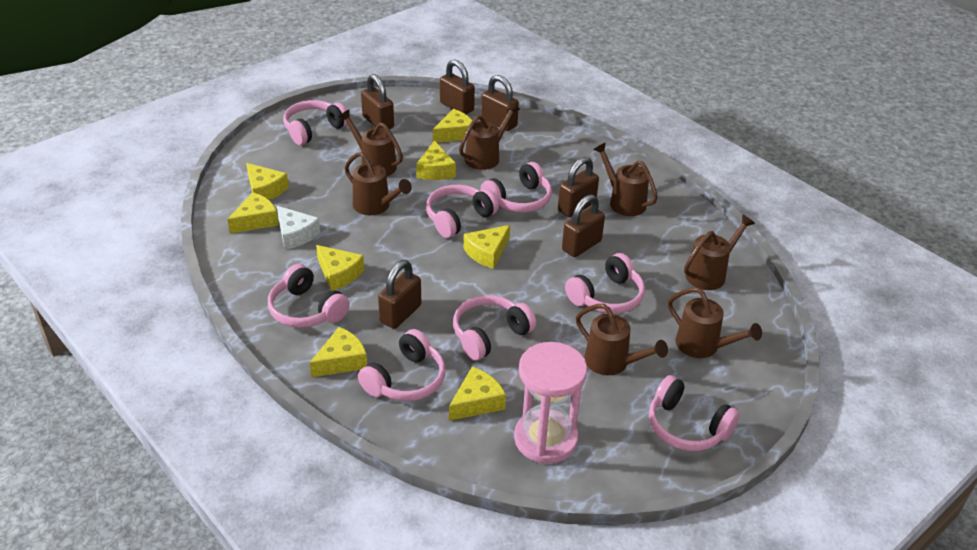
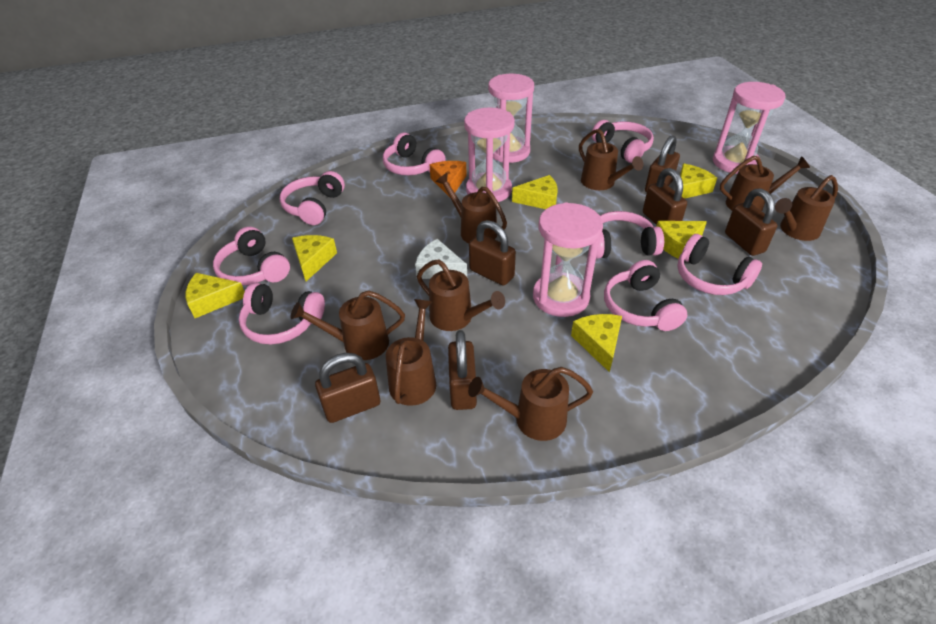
brown watering can: [339,109,403,177] [345,152,412,215] [459,102,520,170] [576,304,668,375] [593,143,658,216] [668,288,762,358] [684,214,755,290] = 7 -> [290,290,405,360] [386,299,436,406] [417,259,505,331] [436,173,507,243] [468,367,593,441] [579,129,643,190] [720,156,810,211] [775,175,838,241] = 8
orange cheese: none = 0 -> [429,161,467,197] = 1
pink hourglass: [514,342,587,464] = 1 -> [464,107,515,202] [488,74,534,163] [533,202,603,317] [713,82,785,174] = 4
yellow cheese: [227,192,278,234] [246,163,289,200] [310,327,367,377] [316,245,364,291] [416,141,456,180] [433,109,472,143] [449,366,506,421] [463,225,510,269] = 8 -> [186,273,245,318] [292,235,337,281] [512,175,558,209] [571,314,622,373] [657,221,707,259] [680,164,717,199] = 6

